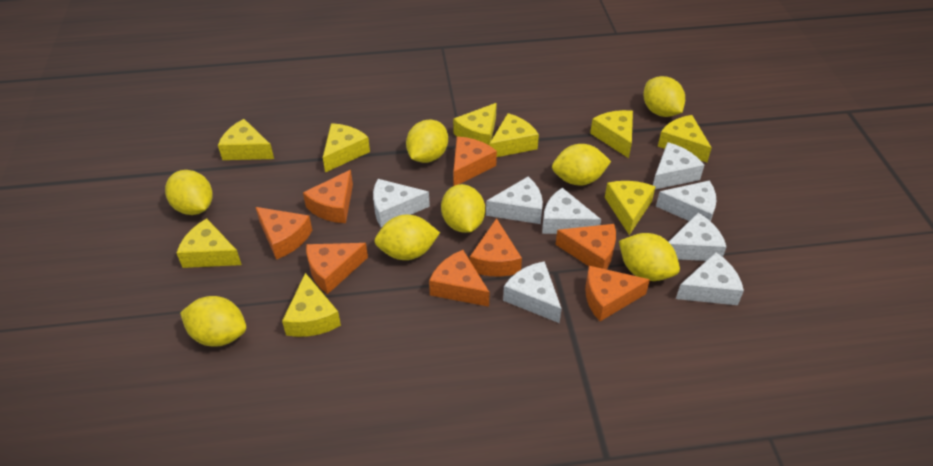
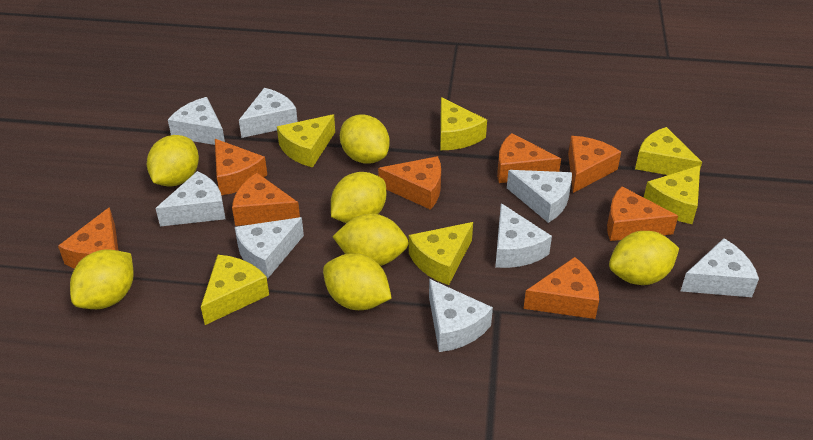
yellow cheese: [177,218,242,268] [218,119,274,160] [282,273,341,337] [323,123,370,172] [453,103,497,145] [489,113,539,157] [590,110,633,158] [605,181,656,235] [658,115,712,162] = 9 -> [201,255,269,325] [277,114,335,167] [409,222,473,285] [440,97,487,150] [635,127,702,175] [644,166,700,224] = 6
yellow lemon: [165,170,213,215] [180,296,246,347] [374,215,440,260] [406,120,448,163] [441,184,485,233] [552,144,611,185] [619,233,680,281] [644,76,685,117] = 8 -> [70,249,134,309] [147,135,199,187] [323,253,392,310] [331,172,386,223] [332,214,409,266] [340,115,390,164] [609,231,679,285] = 7

